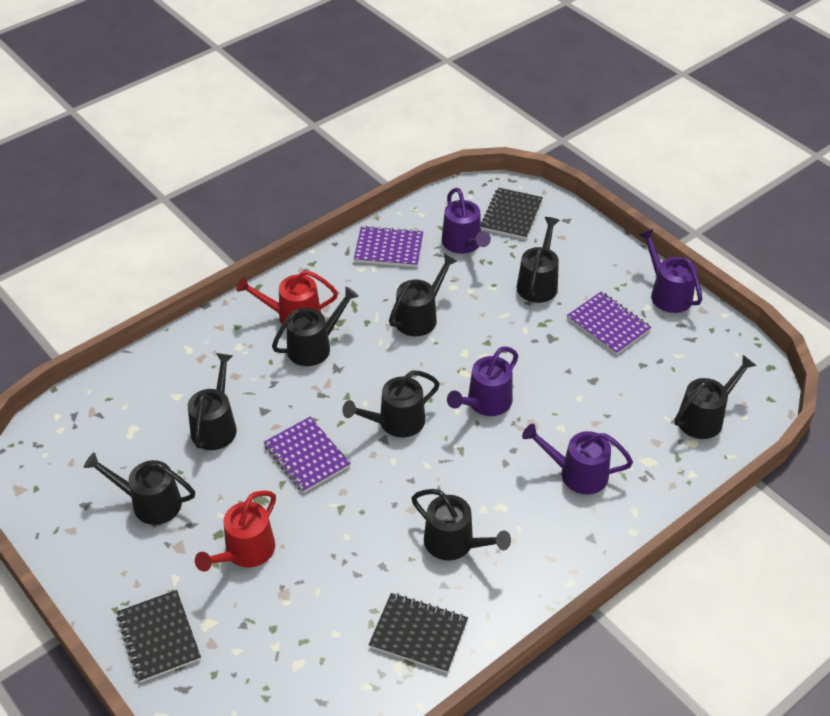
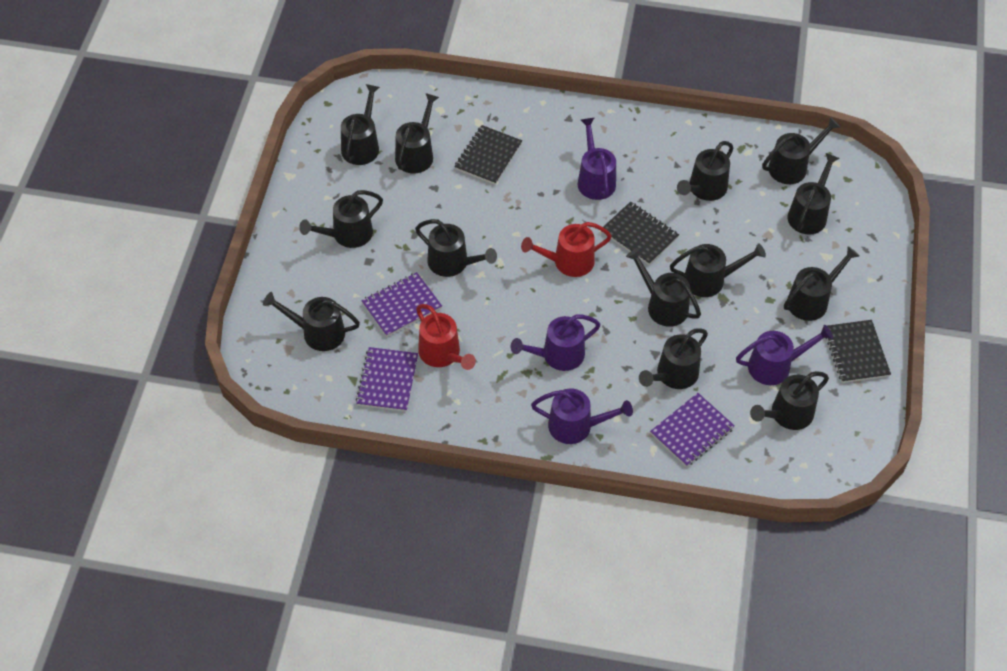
black watering can: [84,452,195,525] [188,353,237,450] [272,286,359,366] [342,371,440,437] [389,254,457,336] [411,489,511,561] [516,217,560,303] [674,355,757,439] = 8 -> [263,292,360,351] [299,190,383,248] [341,84,380,165] [395,93,439,174] [415,219,497,277] [626,248,701,327] [639,328,708,389] [670,243,766,297] [677,141,733,201] [750,371,829,430] [762,117,840,184] [784,246,859,321] [787,153,839,235] = 13

